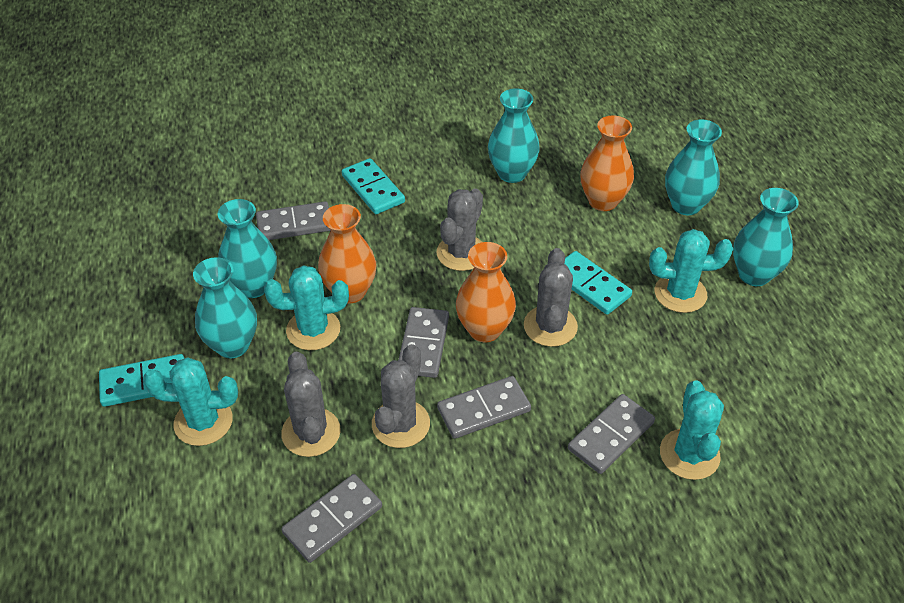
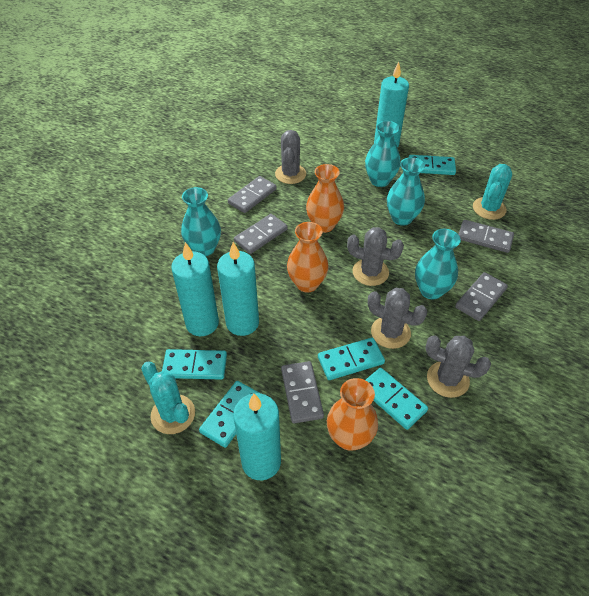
turquoise cactus: [143,357,238,446] [264,265,349,350] [649,229,733,313] [660,381,724,480] = 4 -> [141,362,195,434] [473,164,512,220] = 2
turquoise candle: none = 0 -> [171,242,219,336] [217,242,259,336] [233,393,281,480] [374,62,409,148] = 4
turquoise domino: [99,354,184,407] [342,158,405,214] [565,251,632,315] = 3 -> [162,349,227,380] [199,381,259,448] [318,338,385,380] [366,368,428,430] [409,155,456,175] = 5
turquoise vase: [193,257,257,358] [218,199,277,298] [488,88,540,183] [665,120,722,215] [733,188,799,286] = 5 -> [181,187,221,256] [365,121,400,187] [387,157,425,226] [415,229,461,299] = 4

